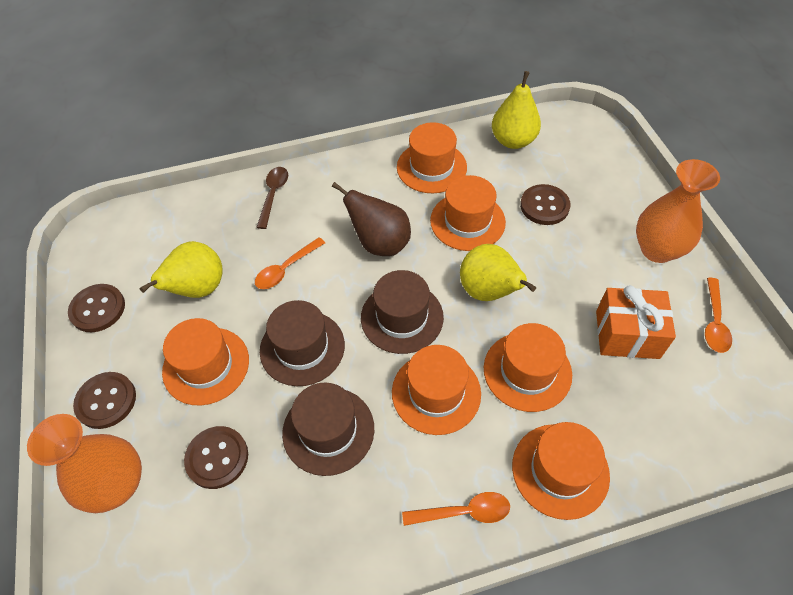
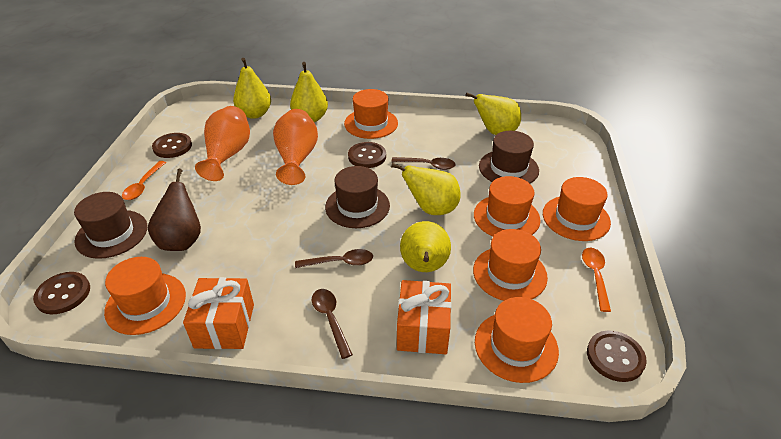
brown spoon: [256,167,288,229] = 1 -> [295,249,373,268] [312,289,353,359] [391,157,456,170] = 3
orange gift: [596,285,676,359] = 1 -> [183,277,254,349] [397,280,451,354] = 2
orange spoon: [255,237,325,289] [402,492,510,526] [705,278,732,353] = 3 -> [122,161,166,200] [582,248,611,312] = 2
yellow pear: [140,241,223,298] [460,244,536,301] [492,71,541,149] = 3 -> [233,58,271,119] [290,62,328,122] [391,163,461,215] [400,221,451,272] [466,93,521,135] = 5

